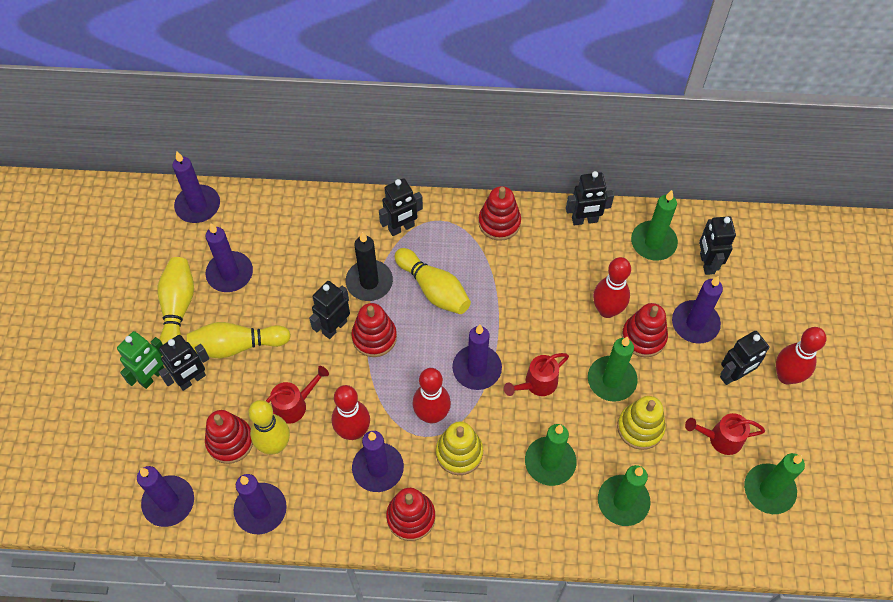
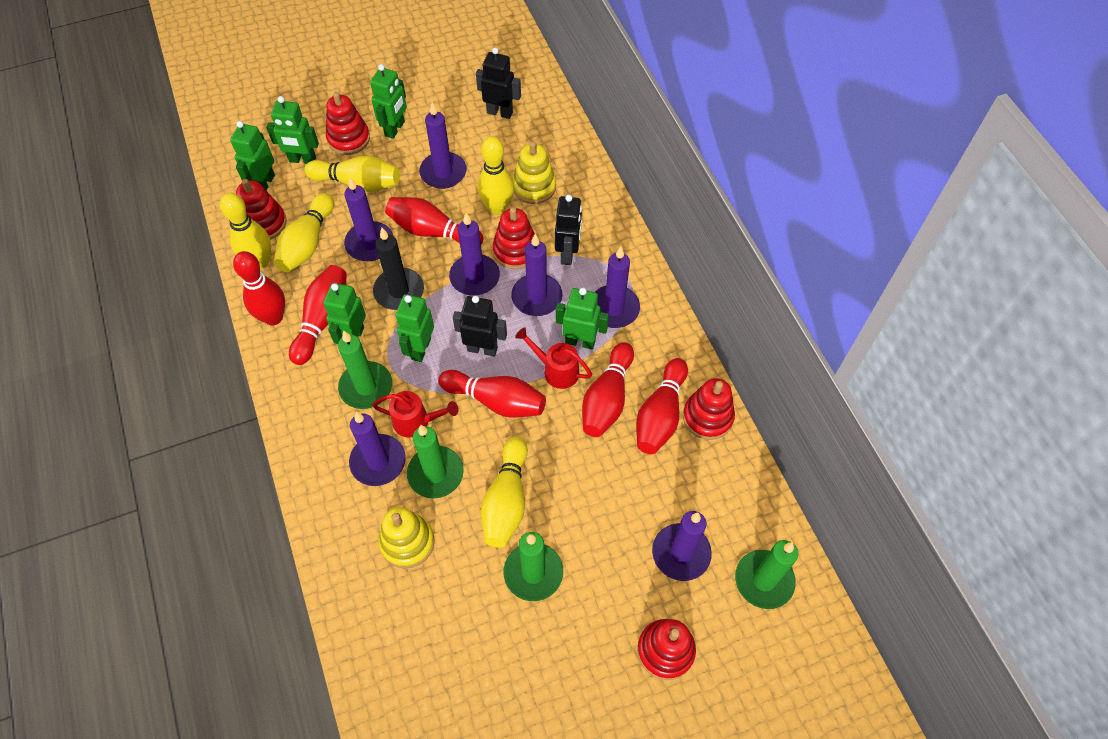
black robot: [159,335,209,391] [309,281,350,339] [379,178,423,236] [566,171,614,226] [699,216,736,275] [720,331,770,385] = 6 -> [453,296,507,357] [476,47,521,119] [555,194,582,265] = 3
green candle: [525,424,577,486] [588,336,638,402] [598,465,650,526] [631,190,678,261] [744,453,805,514] = 5 -> [338,331,392,409] [407,425,464,499] [504,532,563,601] [735,540,798,609] = 4
green robot: [117,331,164,389] = 1 -> [230,121,275,191] [266,96,319,164] [323,283,366,344] [370,64,407,139] [395,294,434,362] [556,288,609,349] = 6
red bowling pin: [332,385,370,440] [413,368,451,423] [593,257,631,318] [776,327,826,385] = 4 -> [233,251,285,325] [289,265,347,365] [385,197,484,245] [438,370,546,418] [582,342,634,437] [636,358,688,454] = 6
red watering can: [266,366,329,424] [504,353,569,396] [685,413,765,455] = 3 -> [372,391,459,437] [515,327,592,389] = 2
yellow bowling pin: [157,257,194,344] [187,322,291,358] [248,400,290,455] [395,248,471,314] = 4 -> [220,193,271,269] [274,193,334,272] [304,156,400,192] [478,136,514,215] [481,437,528,548] = 5

